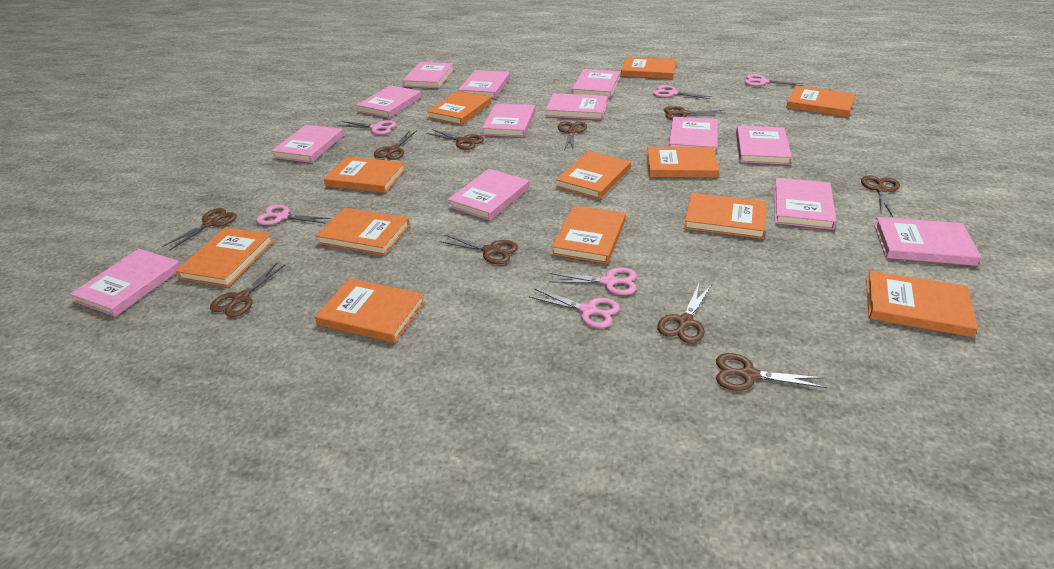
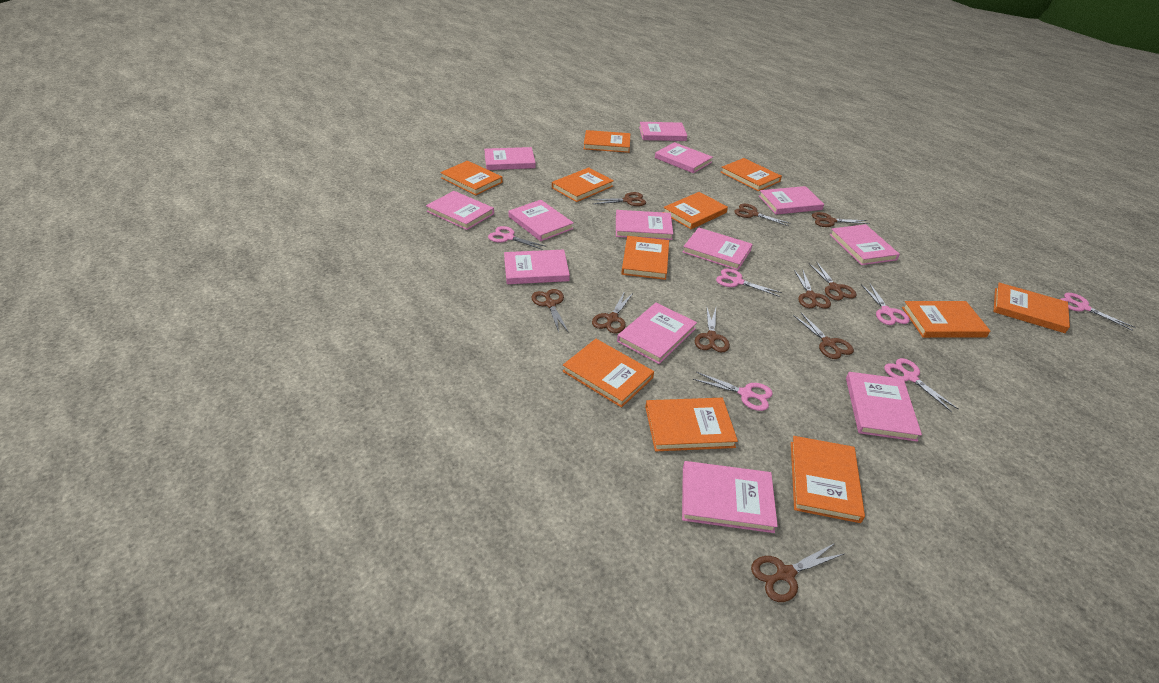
orange book: [176,227,274,287] [315,278,425,343] [316,208,410,255] [324,156,406,193] [427,91,491,125] [552,205,626,264] [556,151,631,199] [621,57,677,79] [647,147,719,178] [684,193,767,239] [786,86,856,117] [866,271,978,337] = 12 -> [440,161,503,195] [552,167,614,202] [563,339,654,408] [584,130,630,153] [621,236,669,280] [645,398,738,451] [663,192,728,229] [720,158,782,191] [791,436,865,523] [902,301,990,338] [994,282,1070,333] = 11

